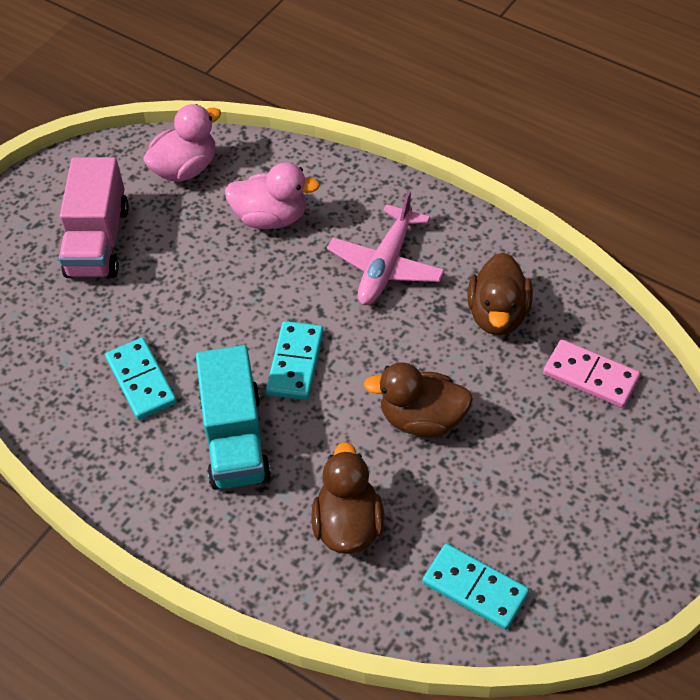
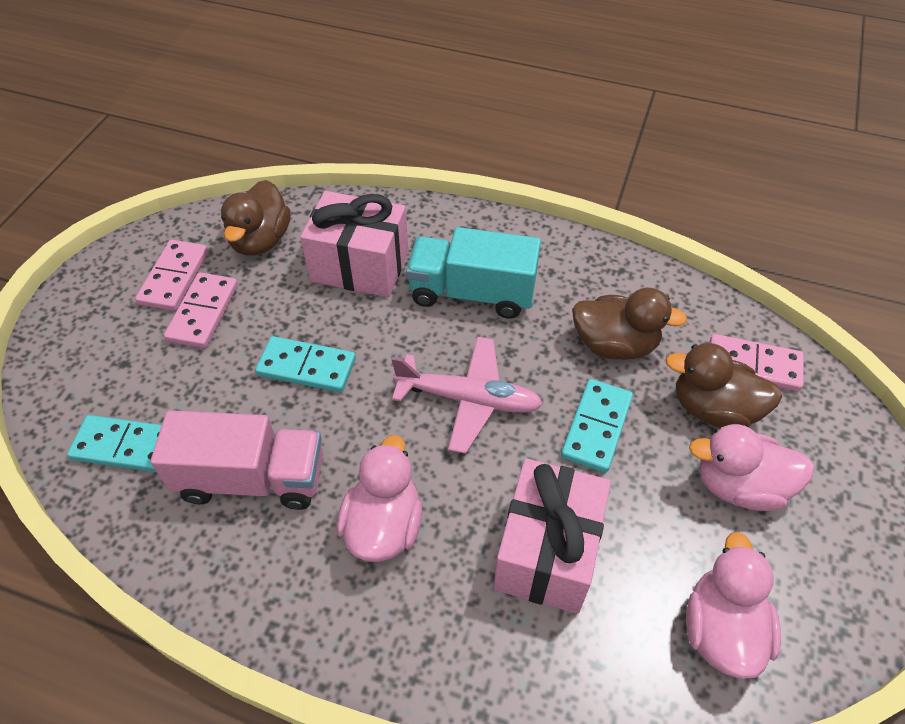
pink domino: [543,340,640,408] = 1 -> [135,240,208,311] [164,272,238,348] [710,334,803,392] = 3
pink duck: [143,104,221,182] [225,163,320,229] = 2 -> [337,435,422,562] [686,532,781,679] [689,424,814,511] = 3
pink gift: none = 0 -> [300,191,408,297] [494,458,611,614] = 2

